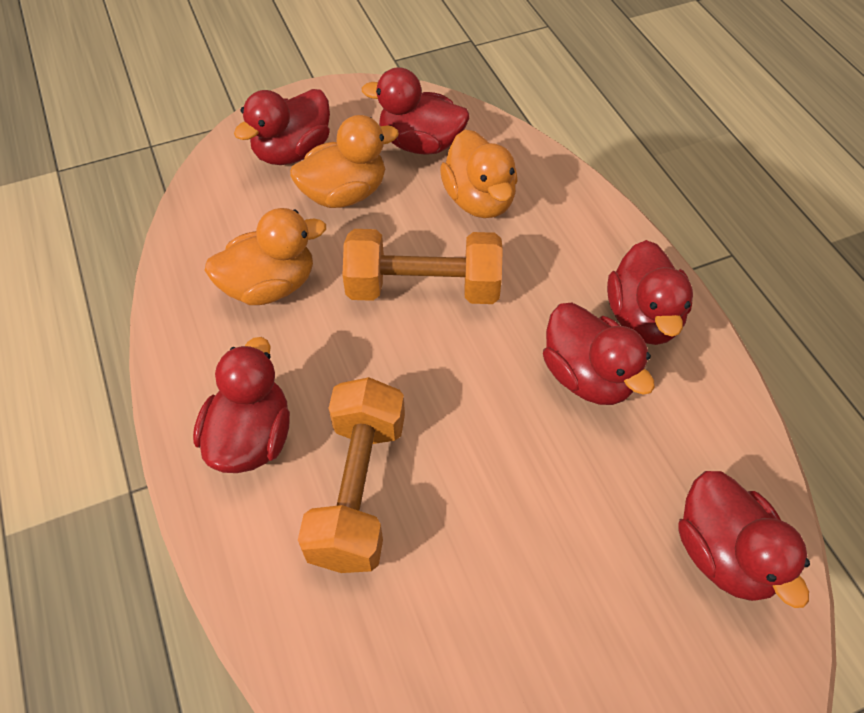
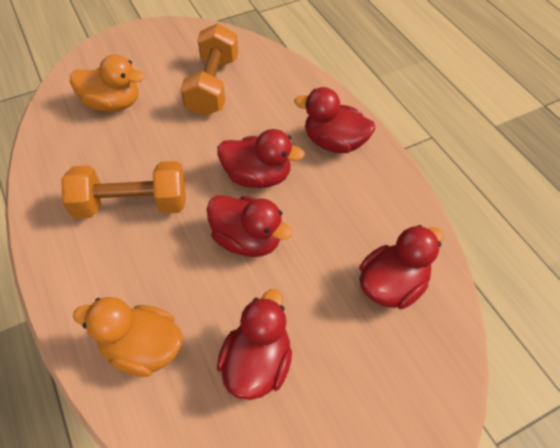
orange duck: [204,208,326,305] [290,115,399,208] [440,130,518,218] = 3 -> [70,54,145,112] [73,297,183,377] = 2
red duck: [193,337,290,473] [234,89,330,165] [362,67,470,155] [543,303,655,405] [607,240,693,345] [678,471,810,608] = 6 -> [207,195,293,257] [217,129,305,188] [217,289,292,400] [294,87,375,153] [359,225,444,309] = 5

